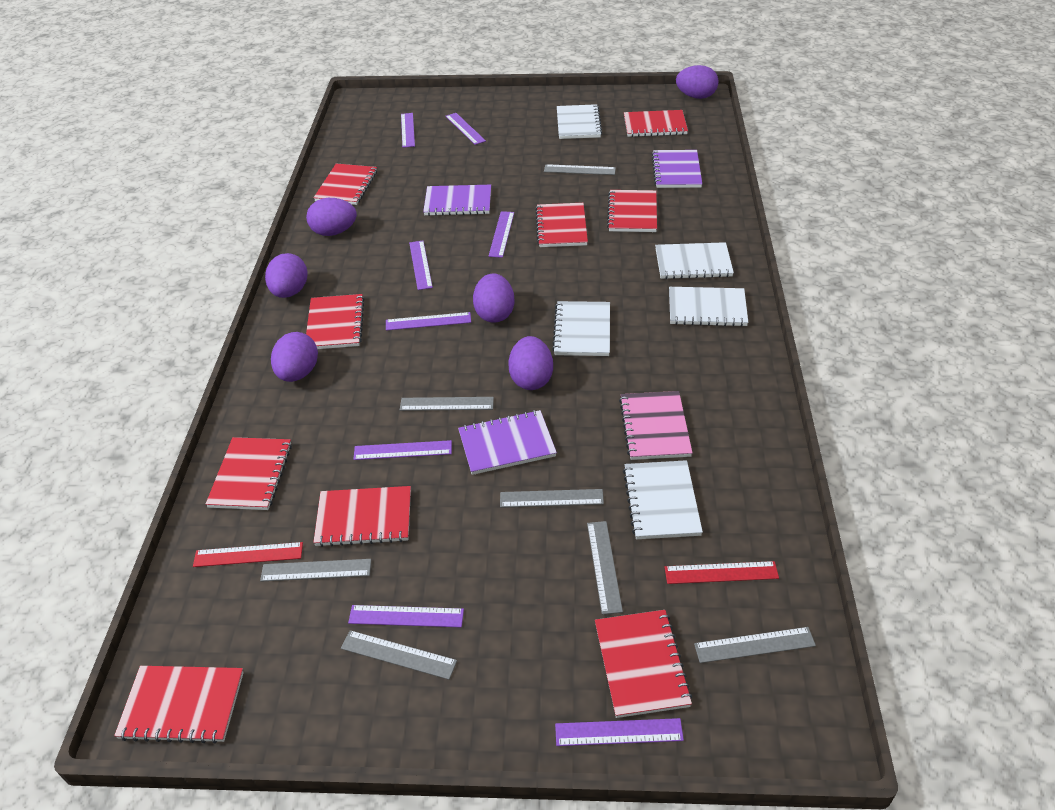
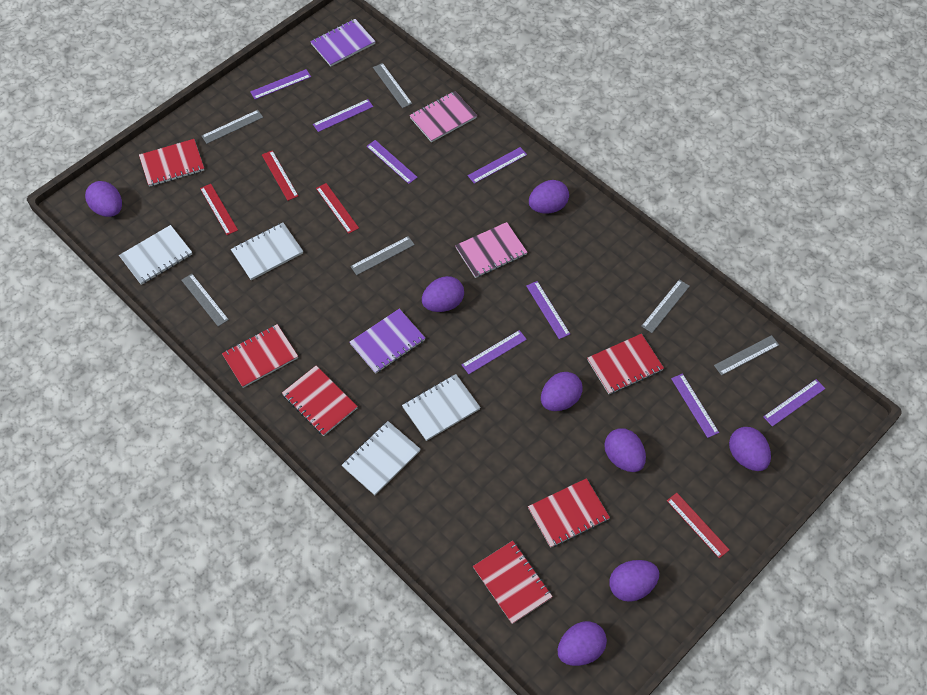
grey ruler: [260,559,371,582] [341,630,457,680] [400,397,494,411] [500,489,604,508] [544,164,616,175] [587,521,623,615] [694,627,816,663] = 7 -> [181,274,229,327] [202,110,263,144] [350,236,415,275] [373,63,412,108] [641,280,690,333] [714,335,779,376] = 6
pink notebook: [619,391,692,460] = 1 -> [409,91,477,142] [455,222,528,278] = 2
purple egg: [265,253,308,298] [271,332,318,382] [306,198,357,236] [473,273,515,323] [508,336,553,390] [676,65,718,99] = 6 -> [85,181,122,217] [422,276,464,312] [529,180,569,214] [541,372,583,411] [558,621,607,666] [604,428,646,472] [609,560,659,602] [729,427,771,471] = 8
purple notebook: [423,185,491,216] [458,410,557,475] [652,150,702,188] = 3 -> [310,19,375,67] [350,309,425,374] = 2
red notebook: [114,666,244,744] [206,437,292,510] [306,294,364,349] [313,486,411,547] [314,164,377,205] [535,203,588,247] [595,610,692,718] [607,190,657,232] [624,110,688,137] = 9 -> [139,139,204,187] [222,324,298,388] [282,366,358,436] [473,541,553,624] [528,478,610,548] [587,334,664,394] = 6
red ruler: [193,542,303,567] [665,561,779,584] = 2 -> [200,184,238,235] [262,150,298,201] [316,183,359,234] [667,493,729,558] = 4
white notebook: [552,301,610,356] [557,104,602,139] [623,460,703,539] [655,242,734,279] [669,287,748,327] = 5 -> [119,225,192,285] [231,223,303,280] [342,421,421,495] [402,374,481,441] = 4

